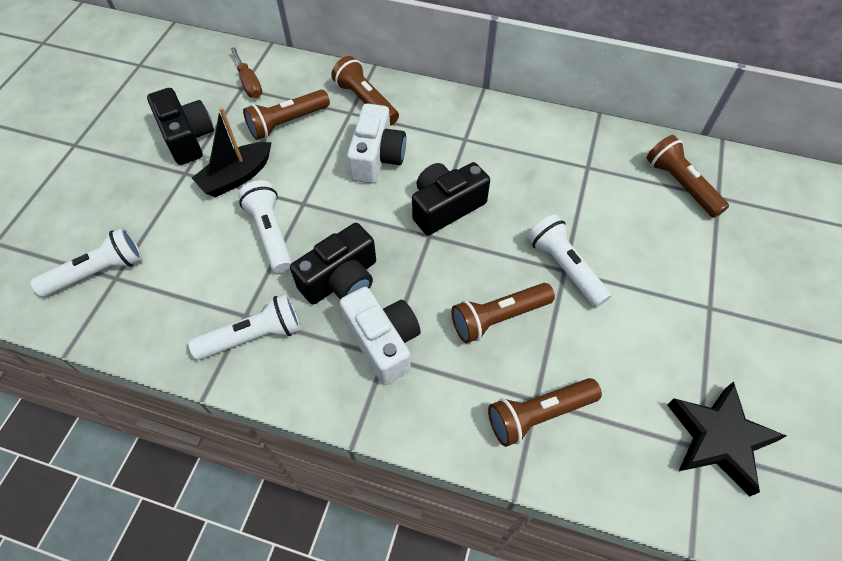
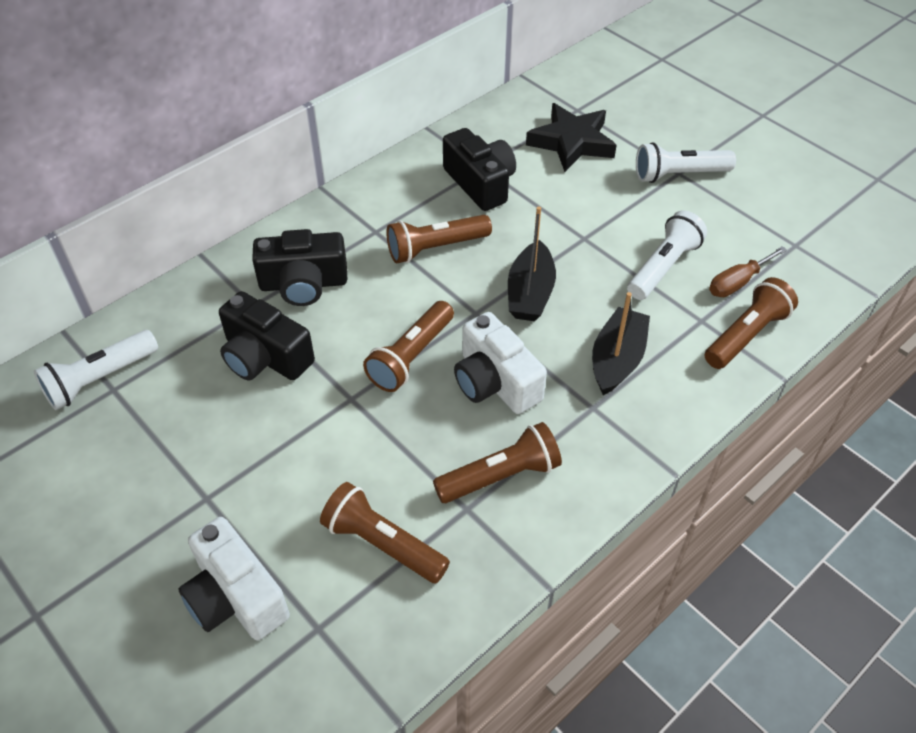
black boat: [192,107,272,197] = 1 -> [508,206,556,321] [592,292,650,395] = 2
white flashlight: [31,227,142,297] [189,294,301,360] [238,180,292,273] [528,214,611,307] = 4 -> [34,330,158,410] [627,210,707,300] [636,142,736,183] = 3

